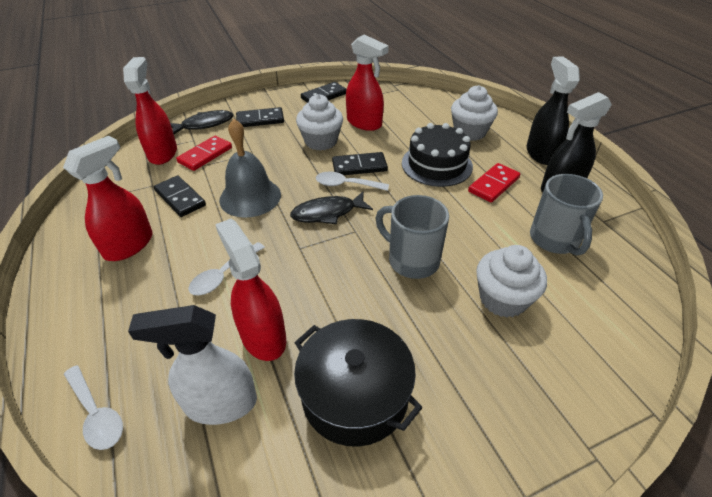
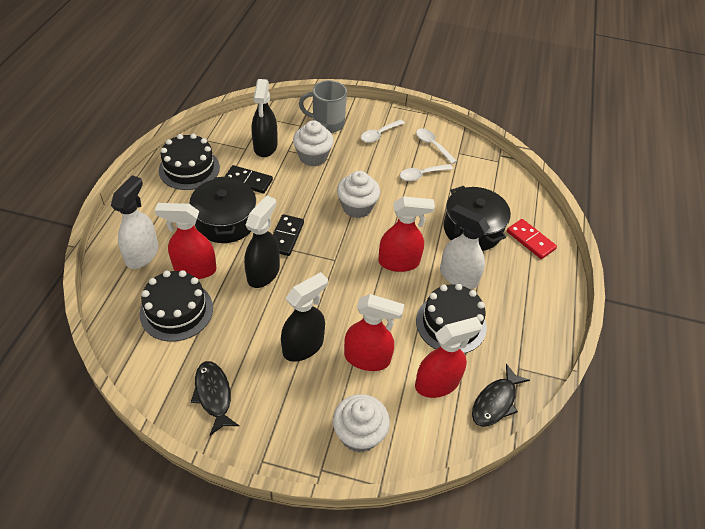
black cake: [402,123,473,187] = 1 -> [140,270,213,342] [159,134,220,190] [416,284,487,353] = 3
black domino: [154,175,206,217] [236,107,284,127] [301,82,347,103] [332,152,388,175] = 4 -> [224,165,273,194] [273,214,304,256] = 2
black pot: [294,319,423,447] = 1 -> [189,176,256,243] [443,186,511,251] = 2
black spray bottle: [527,56,580,165] [541,92,612,192] = 2 -> [244,195,280,288] [251,79,277,157] [281,272,328,362] = 3
grey bell: [219,119,281,218] = 1 -> none = 0
grey mug: [376,195,449,279] [530,174,603,256] = 2 -> [299,80,347,133] = 1
red domino: [176,136,232,171] [468,163,520,203] = 2 -> [507,219,557,259] = 1
white spray bottle: [128,305,257,425] = 1 -> [111,175,158,269] [440,205,490,289] = 2

